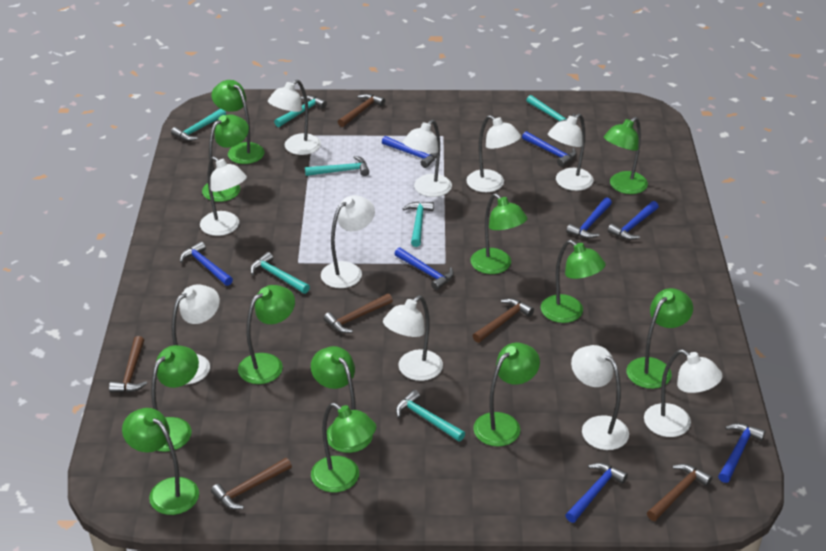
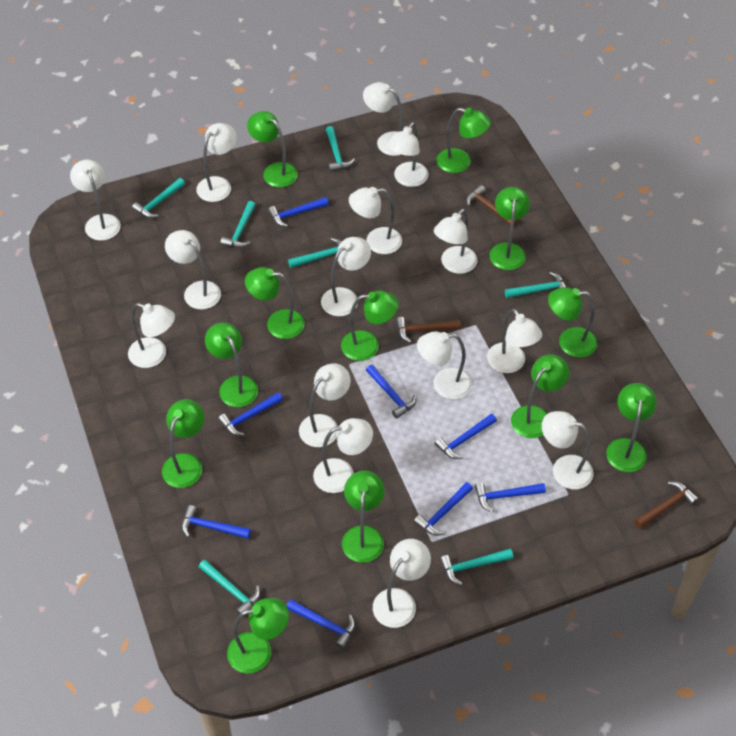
brown hammer: [109,336,147,393] [211,458,292,509] [323,293,393,333] [338,94,385,127] [473,298,534,343] [647,464,712,521] = 6 -> [396,317,461,343] [466,185,518,226] [635,482,699,529] = 3
white lamp: [172,284,220,385] [200,156,247,236] [268,80,321,155] [321,195,375,288] [383,295,443,381] [403,120,452,197] [466,115,521,192] [548,113,594,191] [571,345,629,450] [644,349,723,437] = 10 -> [70,160,121,241] [128,303,175,368] [165,230,221,310] [196,123,237,202] [299,363,351,447] [313,418,373,493] [321,237,371,316] [349,187,402,254] [363,82,403,156] [373,539,431,628] [387,122,429,187] [417,331,472,399] [434,209,477,274] [487,309,542,373] [542,411,594,489] = 15

